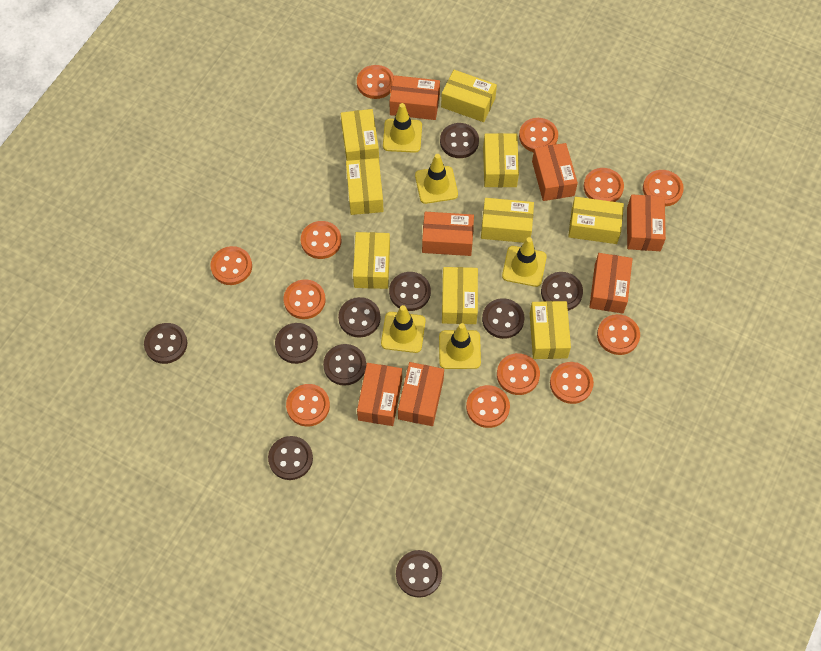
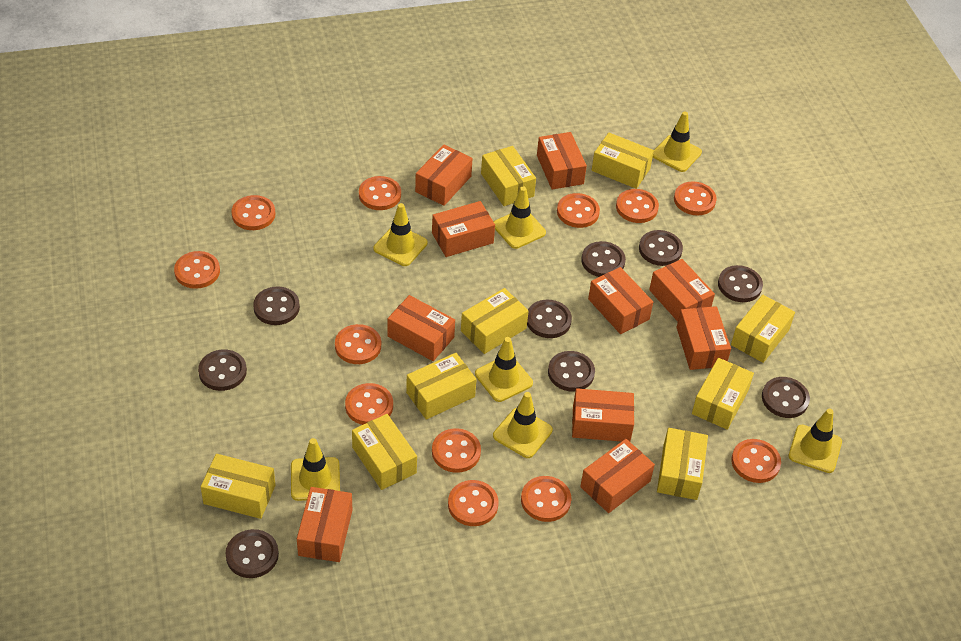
brown button: [144,323,187,364] [268,436,313,480] [275,323,318,364] [323,344,366,386] [338,297,381,338] [389,272,431,311] [396,550,442,598] [440,123,479,158] [482,298,525,339] [541,272,583,311] = 10 -> [198,350,247,391] [225,529,279,578] [253,286,300,325] [527,300,572,338] [548,351,595,392] [581,241,626,277] [639,230,683,266] [718,265,763,302] [762,377,810,418] = 9
orange box: [357,363,402,426] [389,75,440,120] [398,362,444,426] [422,212,474,256] [532,143,578,201] [589,253,633,313] [627,194,666,251] = 7 -> [297,487,352,562] [387,295,455,361] [415,144,473,206] [432,201,495,257] [537,132,587,189] [572,388,634,442] [580,439,655,513] [588,267,653,334] [649,259,715,322] [677,306,731,370] = 10
yellow traffic cone: [381,305,426,353] [383,103,422,153] [415,154,458,204] [439,323,481,369] [502,237,547,287] = 5 -> [291,438,340,501] [374,203,428,266] [475,337,533,402] [493,392,553,458] [494,187,546,249] [653,111,702,172] [788,409,842,473] = 7

